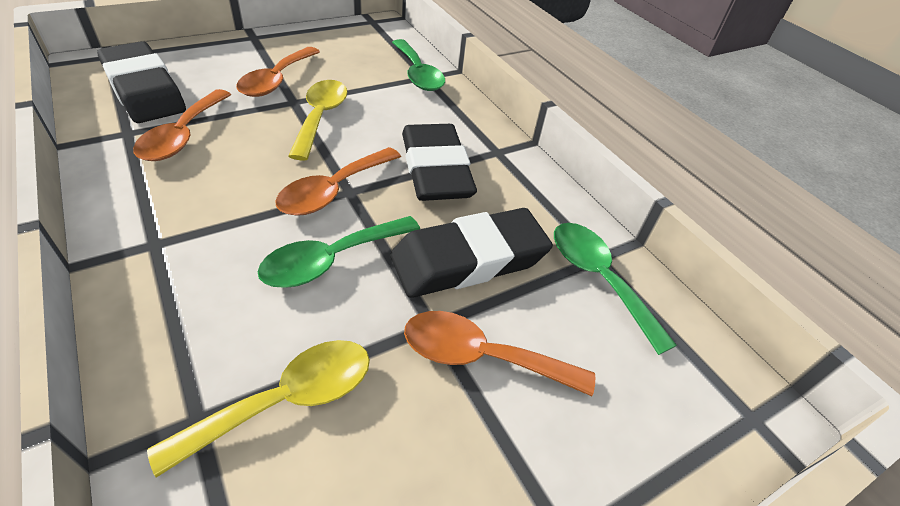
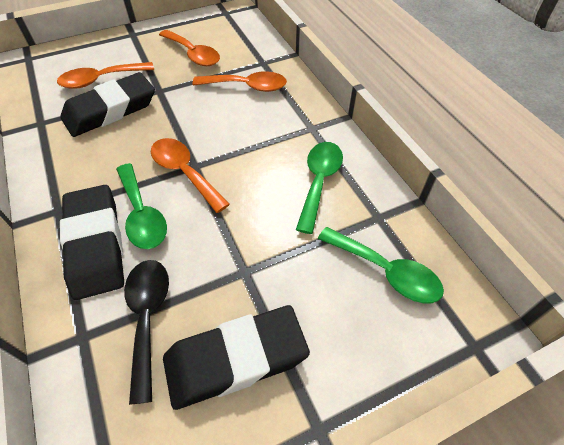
black spoon: none = 0 -> [124,260,169,405] = 1
yellow spoon: [147,340,370,478] [288,80,348,161] = 2 -> none = 0

